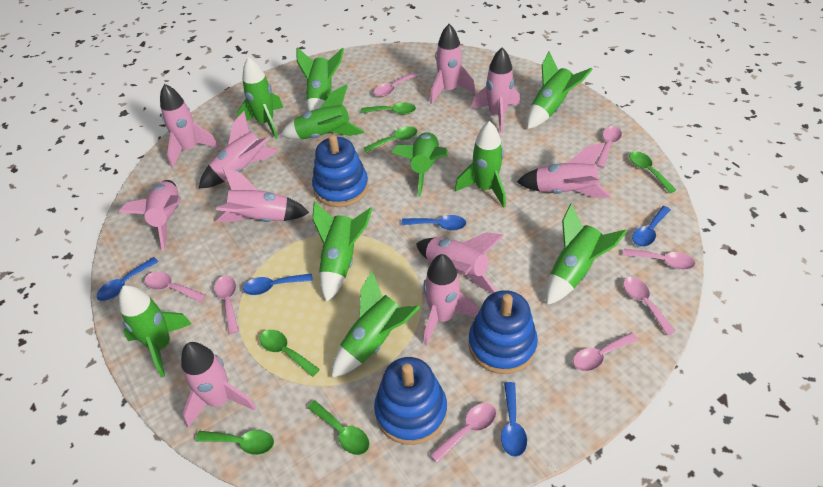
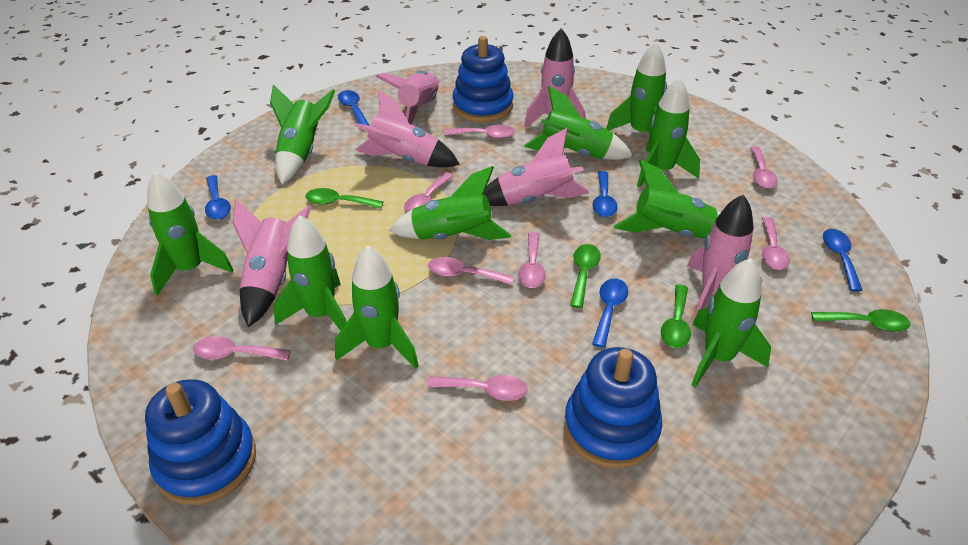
green spoon: [196,430,274,455] [260,330,320,377] [307,400,370,455] [361,103,416,115] [364,126,417,153] [629,151,676,193] = 6 -> [305,188,383,209] [570,244,601,308] [661,284,691,348] [811,309,910,332] = 4
pink rocket: [119,180,181,250] [160,84,219,168] [181,342,256,428] [199,111,279,188] [215,168,310,222] [416,232,504,293] [423,254,478,345] [430,24,476,104] [471,47,520,134] [517,142,611,198] = 10 -> [232,200,312,327] [355,90,460,167] [376,71,440,125] [484,128,590,206] [524,28,585,128] [687,195,762,320] = 6

